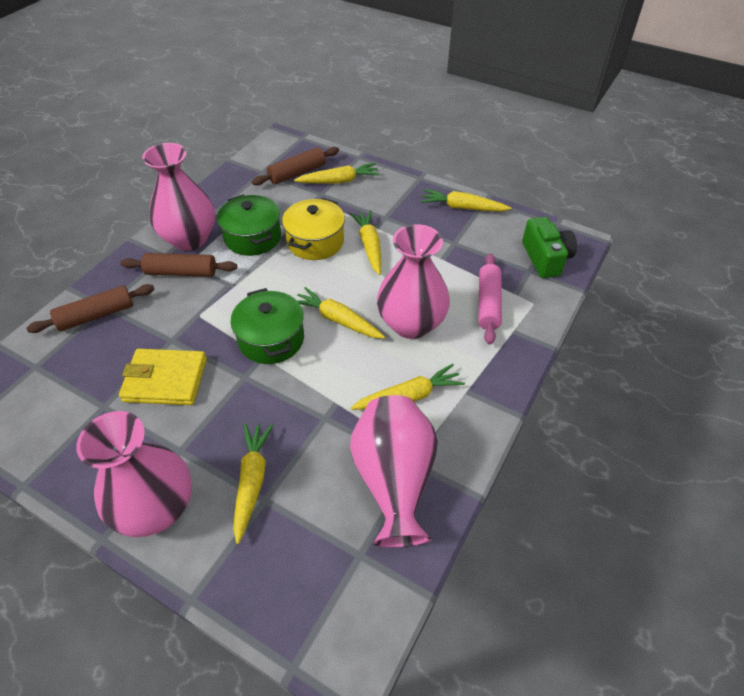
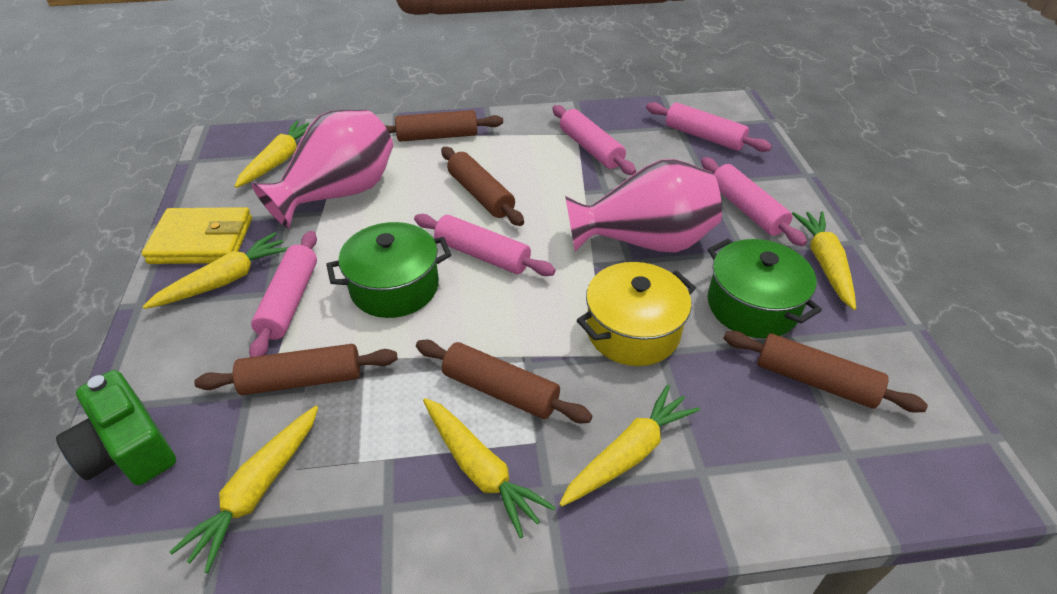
brown rolling pin: [26,284,155,333] [121,253,237,277] [252,147,339,185] = 3 -> [194,344,398,395] [385,110,503,142] [416,340,593,423] [441,147,524,226] [723,331,928,413] = 5
pink rolling pin: [478,253,502,345] = 1 -> [249,231,317,357] [414,214,556,276] [552,105,636,175] [646,102,772,152] [701,157,807,246] = 5
pink vase: [76,411,192,537] [142,143,215,251] [350,395,438,548] [377,224,450,339] = 4 -> [252,110,393,229] [565,159,722,253] = 2

